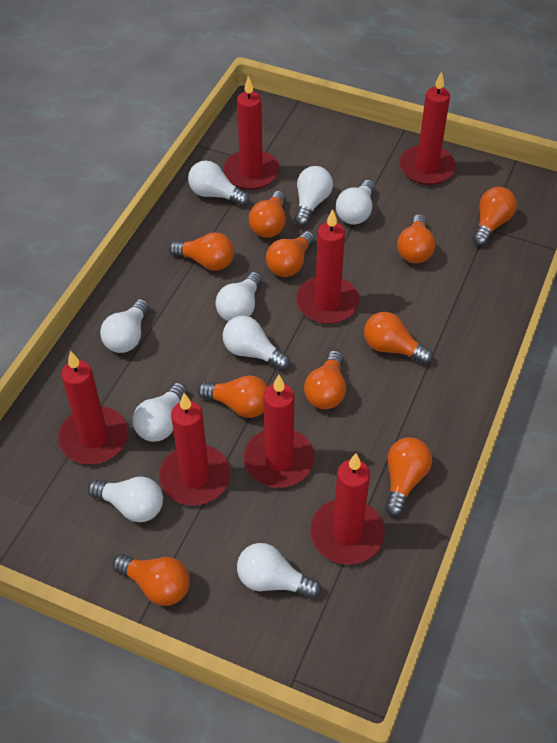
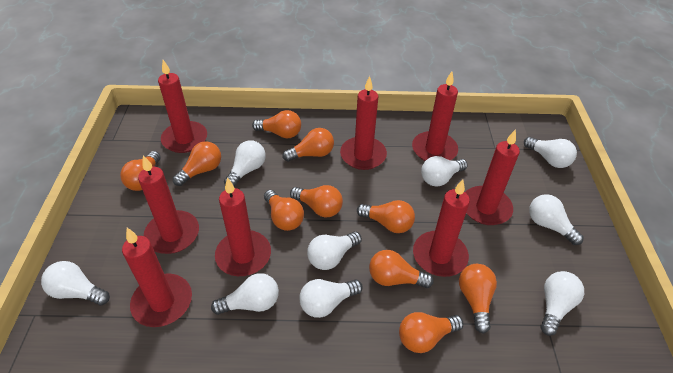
red candle: [58,351,128,464] [159,393,230,505] [223,76,280,190] [244,375,314,488] [296,209,359,324] [310,453,385,565] [399,72,456,185] = 7 -> [122,228,192,327] [138,155,199,254] [158,60,207,153] [215,177,271,276] [340,76,387,170] [412,72,458,161] [413,179,470,277] [465,129,520,225] = 8

